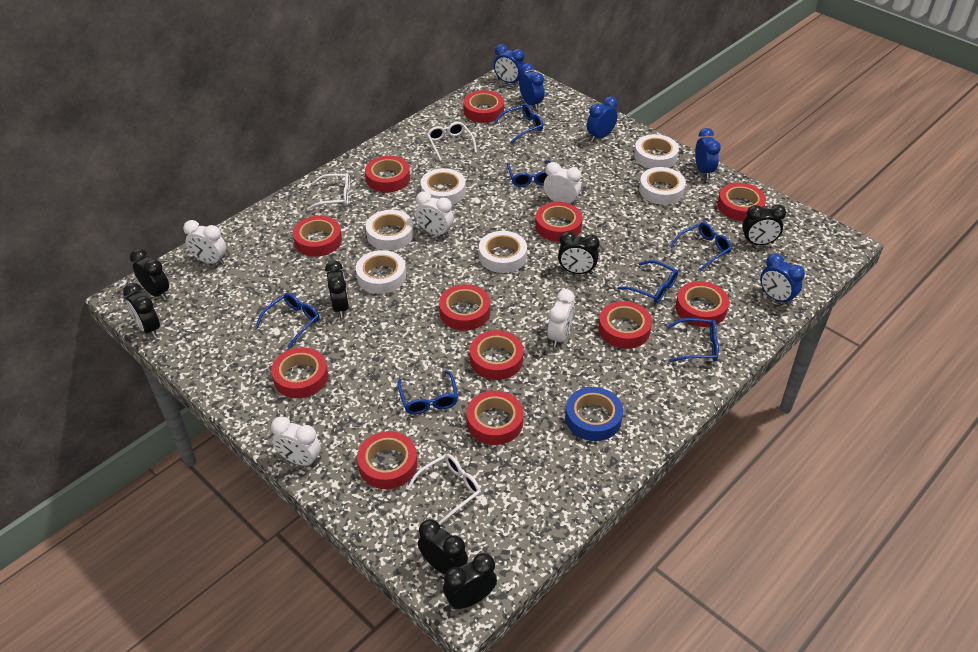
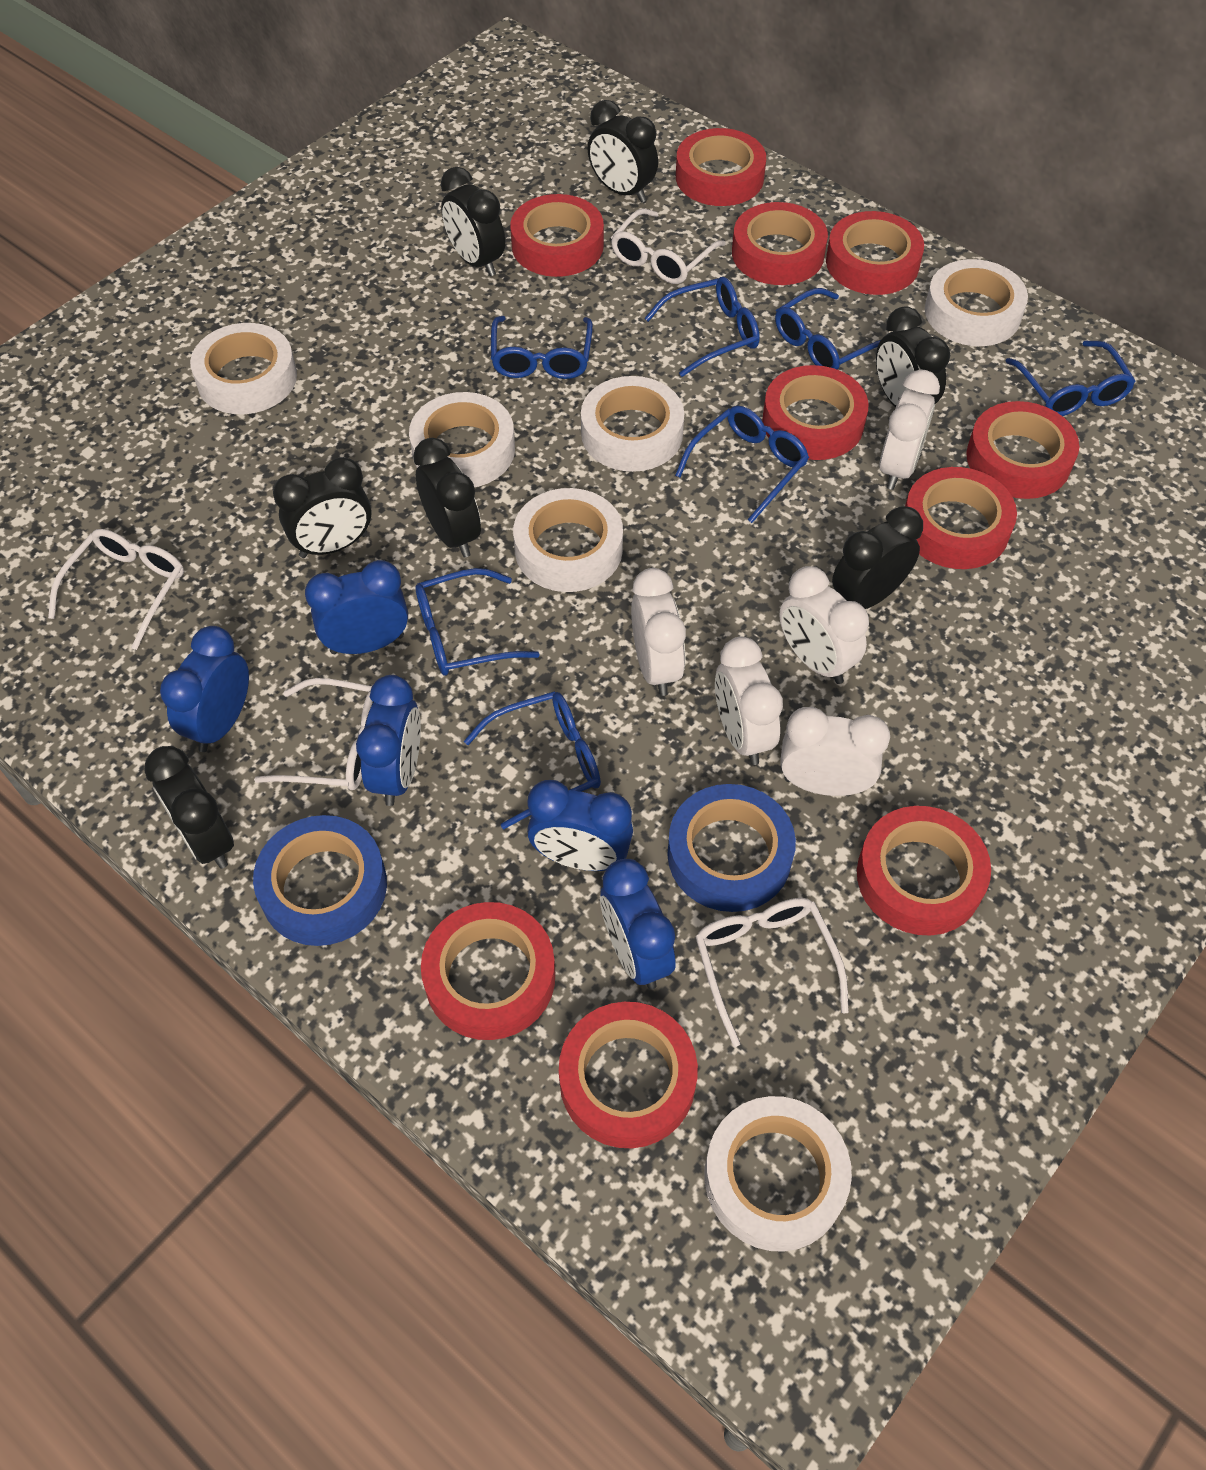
blue tape: [565,387,623,441] = 1 -> [253,815,387,946] [667,784,796,912] = 2
red tape: [271,347,328,398] [293,216,342,257] [357,431,417,489] [365,156,410,192] [439,284,490,331] [463,90,504,123] [466,390,524,445] [470,330,523,380] [535,202,583,242] [598,301,652,349] [676,281,729,327] [717,183,766,221] = 12 -> [421,902,556,1040] [510,194,604,277] [559,1002,698,1149] [676,128,766,206] [732,202,828,285] [762,365,869,460] [826,211,924,295] [857,806,991,936] [905,467,1017,569] [966,401,1079,499] = 10
white glasses: [307,173,350,210] [406,454,481,525] [427,122,477,161] = 3 -> [48,529,184,650] [254,678,373,790] [611,208,726,284] [695,898,849,1047] = 4

